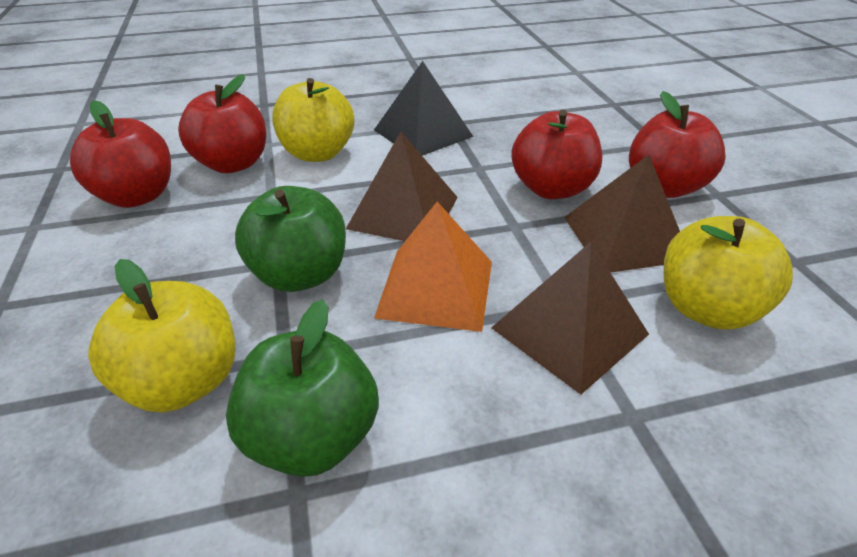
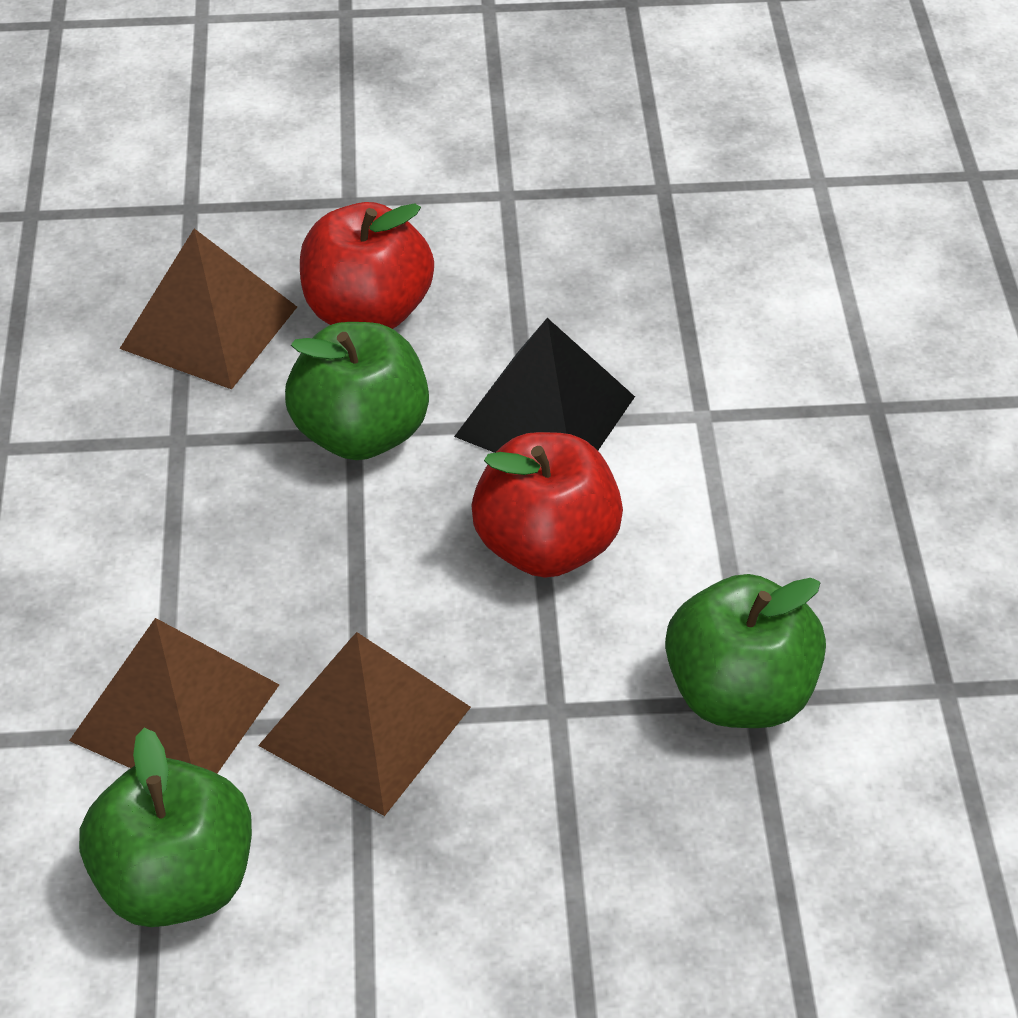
green apple: [226,300,379,477] [235,186,346,292] = 2 -> [79,728,252,927] [285,322,429,460] [665,574,826,728] = 3
orange pyramid: [374,202,492,332] = 1 -> none = 0
red apple: [70,100,171,208] [178,74,266,173] [511,110,602,199] [629,91,726,198] = 4 -> [300,202,434,329] [471,432,623,578] = 2
yellow apple: [88,259,235,413] [272,78,354,162] [664,216,793,330] = 3 -> none = 0

